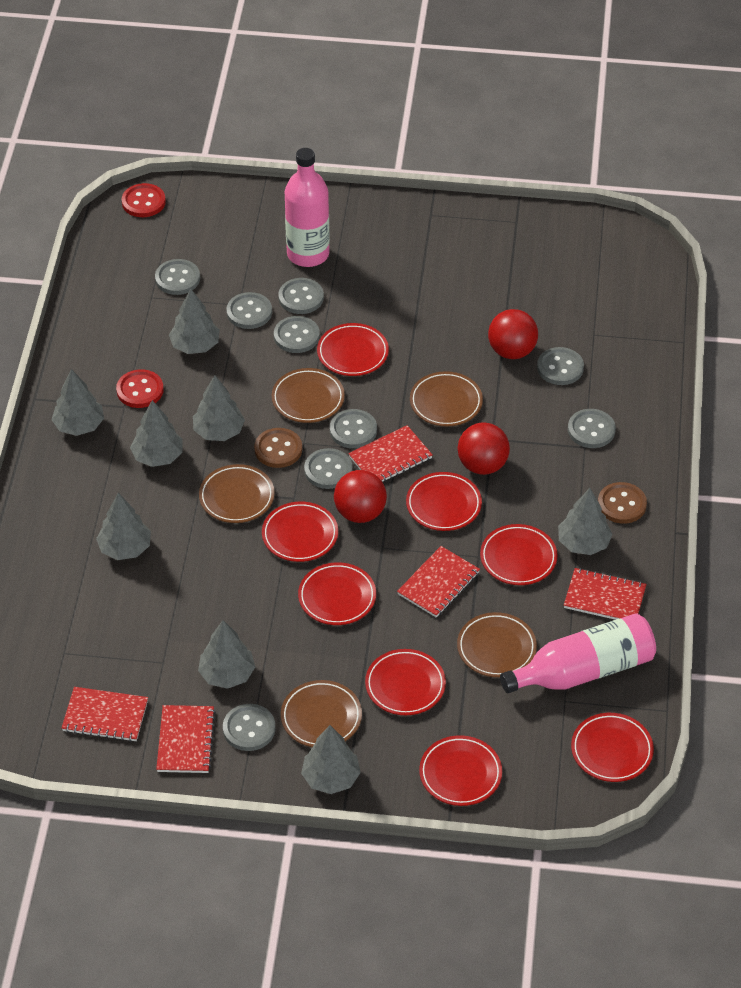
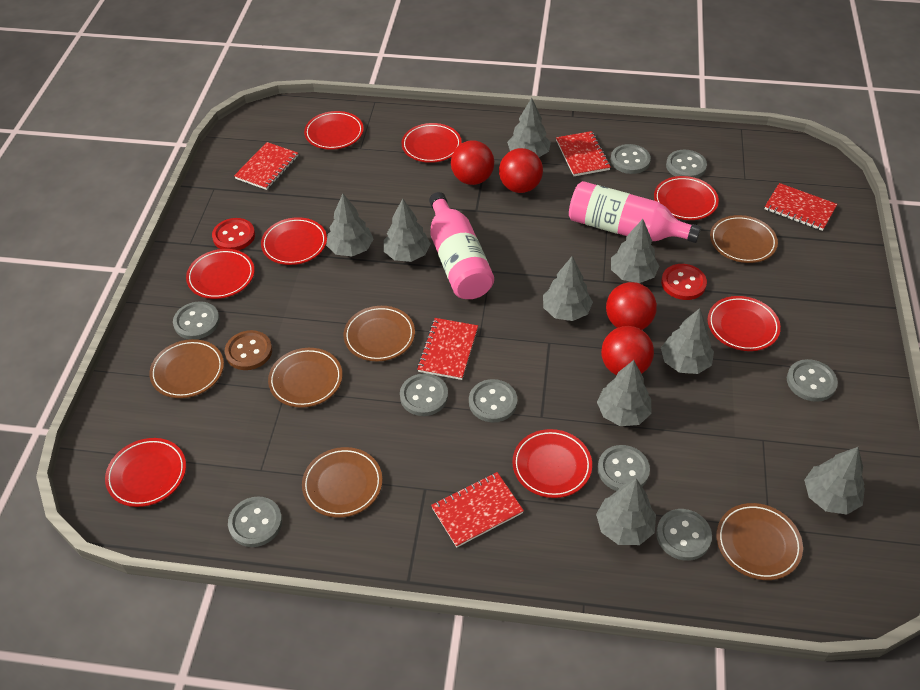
brown button: [254,428,302,468] [598,482,647,524] = 2 -> [224,330,272,370] = 1
brown plate: [199,464,275,523] [272,368,345,423] [281,680,362,747] [410,371,483,426] [457,612,537,677] = 5 -> [149,339,224,398] [268,348,342,408] [302,447,382,518] [344,306,415,361] [710,215,778,263] [717,503,803,580] = 6
grey tree: [51,369,104,436] [96,493,151,560] [130,400,183,467] [169,289,220,354] [193,375,245,441] [198,620,255,689] [301,725,361,794] [558,488,613,555] = 8 -> [326,194,373,256] [384,198,431,262] [507,98,551,157] [543,256,593,321] [596,478,656,545] [597,360,652,426] [611,219,659,283] [661,308,714,374] [804,447,865,515] = 9
red ball: [334,470,387,523] [458,422,510,475] [488,309,538,359] = 3 -> [451,140,494,185] [499,148,543,193] [601,326,654,375] [606,282,657,330] = 4

